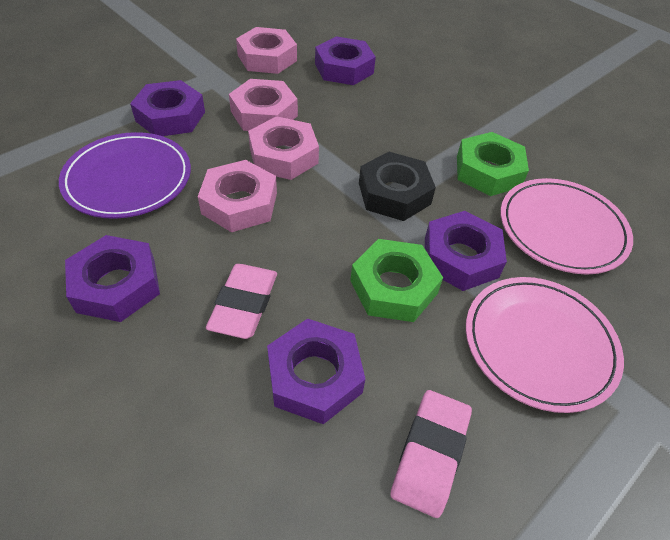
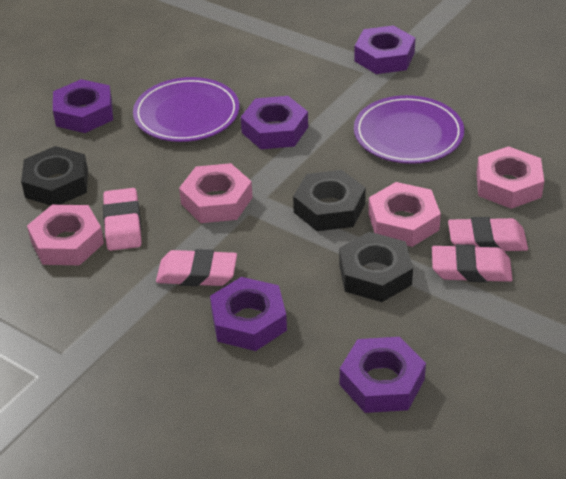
black nut: [359,152,436,221] = 1 -> [21,146,88,206] [293,170,366,231] [339,232,413,302] = 3
green nut: [350,239,443,322] [457,132,529,196] = 2 -> none = 0
pink eraser: [206,264,277,339] [390,390,472,518] = 2 -> [103,188,142,251] [156,249,237,286] [432,244,513,282] [448,217,528,252] = 4
pink plate: [466,277,624,413] [500,178,633,274] = 2 -> none = 0
purple plate: [59,132,191,219] = 1 -> [133,77,239,142] [354,95,464,164] = 2

